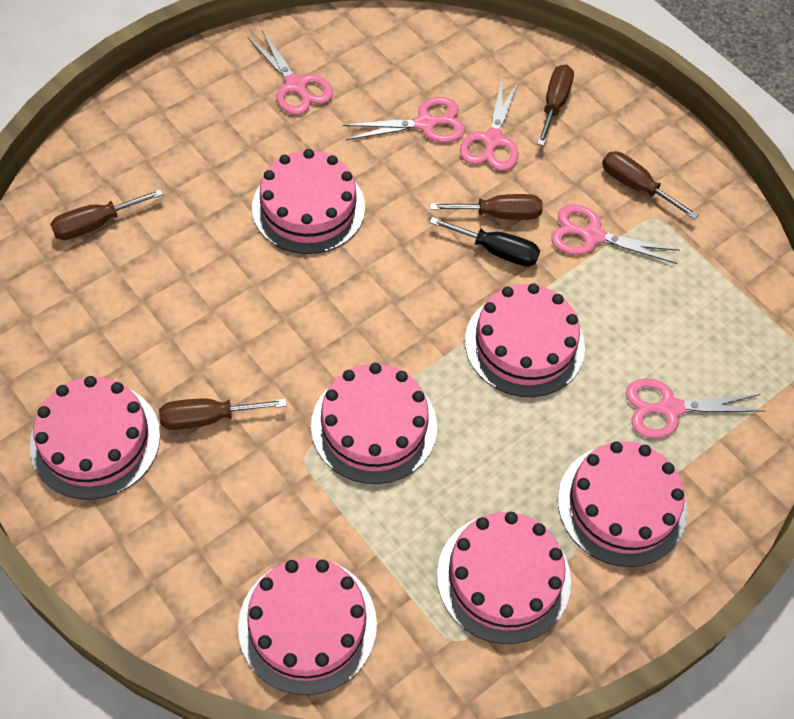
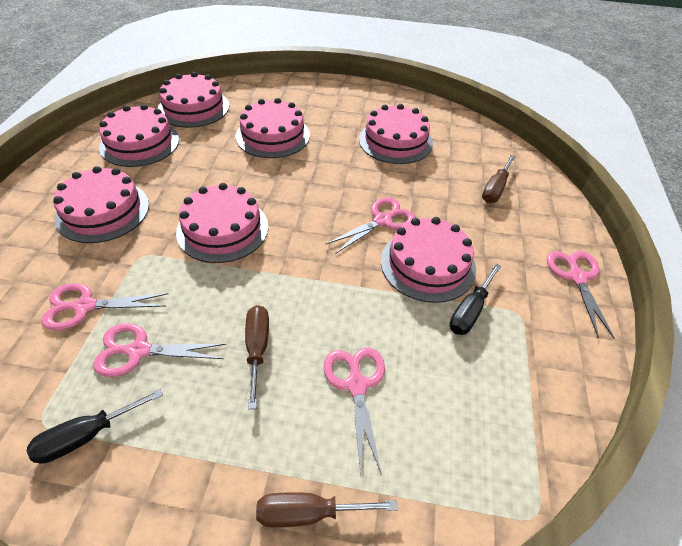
black screwdriver: [430,217,540,267] = 1 -> [27,389,163,464] [450,264,502,335] = 2
brown screwdriver: [50,189,164,240] [159,398,287,430] [430,194,543,220] [537,65,574,146] [602,151,699,219] = 5 -> [245,305,269,409] [256,492,398,527] [482,155,516,203] = 3

